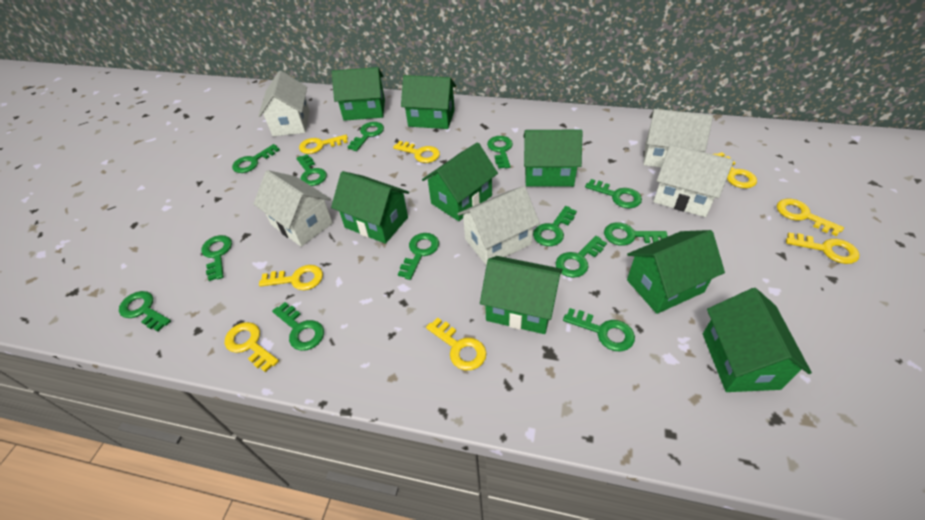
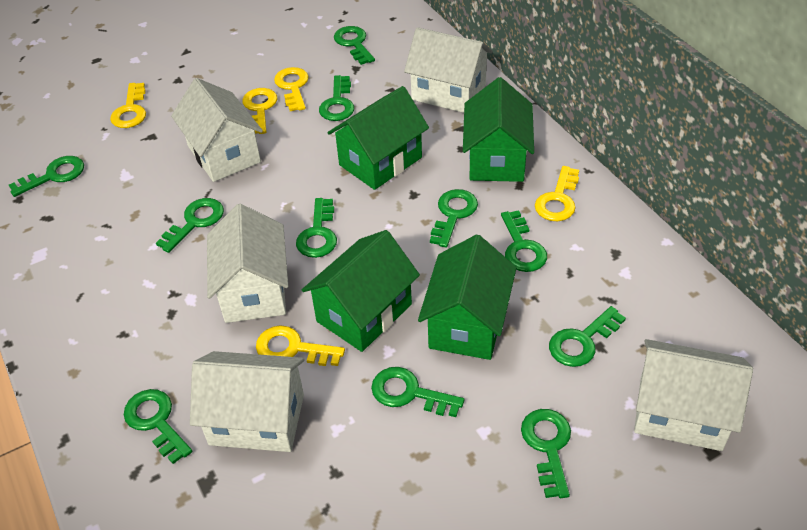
green house: [331,171,409,244] [332,67,385,121] [401,75,456,129] [422,142,498,221] [480,256,563,334] [523,130,583,187] [627,230,725,314] [703,288,812,392] = 8 -> [302,230,420,352] [328,86,429,190] [418,235,517,360] [463,77,534,182] = 4
green key: [119,291,171,332] [201,235,232,281] [232,144,280,173] [272,302,324,351] [296,154,327,186] [348,122,384,151] [398,233,439,280] [487,136,513,169] [533,206,577,246] [556,236,607,278] [563,308,635,351] [585,179,642,208] [604,222,668,246] = 13 -> [9,156,84,197] [124,389,192,464] [156,198,224,253] [296,198,337,258] [319,75,354,121] [334,26,375,65] [371,367,464,417] [430,189,478,248] [501,210,547,272] [521,409,571,498] [549,306,626,367] = 11
yellow key: [225,322,279,372] [259,265,323,290] [299,135,348,154] [393,141,440,163] [426,317,487,370] [713,152,757,188] [777,199,844,236] [786,232,859,264] = 8 -> [110,83,146,128] [242,88,277,134] [256,325,345,366] [274,67,309,111] [535,166,579,221] = 5

